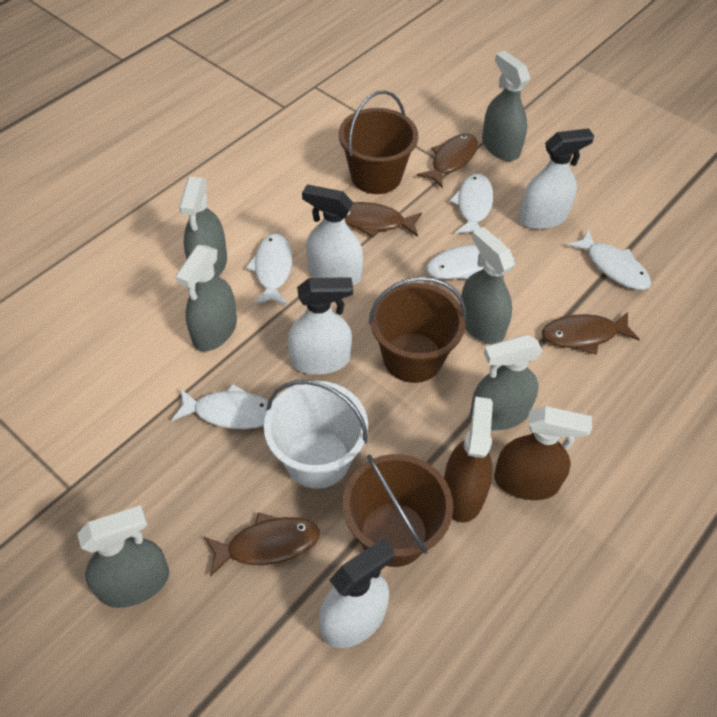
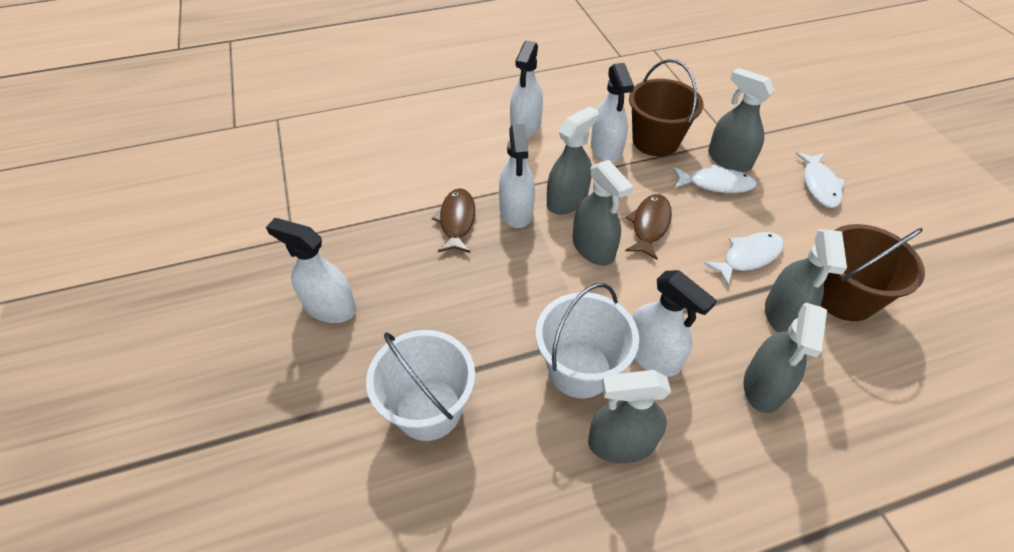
brown bucket: [338,91,418,194] [343,454,453,567] [369,277,467,383] = 3 -> [629,59,703,156] [820,224,925,321] = 2
brown fish: [204,513,320,577] [344,202,422,238] [417,134,478,188] [542,312,640,355] = 4 -> [432,188,475,253] [625,194,672,260] = 2
brown spray bottle: [444,397,493,523] [494,406,592,500] = 2 -> none = 0
white bucket: [264,380,368,489] = 1 -> [366,330,475,441] [536,283,639,398] = 2
white fish: [171,384,268,429] [246,233,292,305] [426,238,516,279] [450,174,493,234] [567,229,651,290] = 5 -> [673,164,757,193] [704,232,784,285] [795,152,845,208] = 3
white spray bottle: [288,277,353,375] [302,184,363,285] [319,538,394,648] [519,128,594,229] = 4 -> [266,218,356,323] [499,124,535,228] [510,41,543,139] [591,63,634,163] [632,270,717,377] = 5

